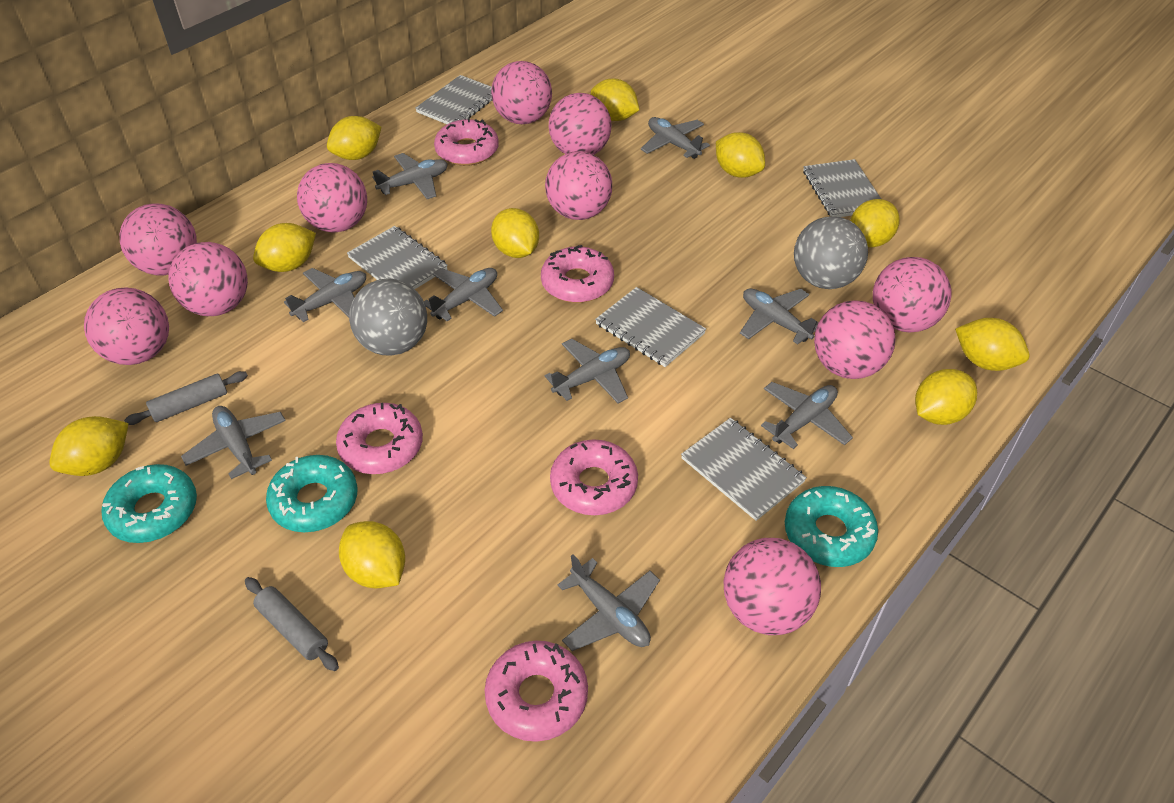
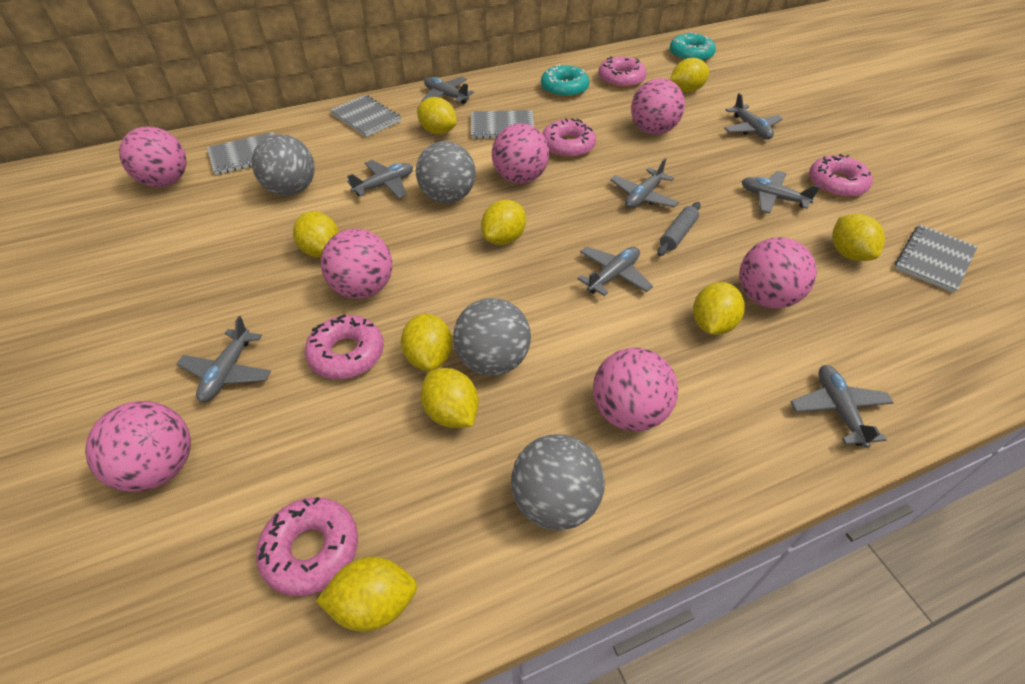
grey ball: [349,278,427,356] [794,216,868,289] = 2 -> [252,134,315,196] [416,141,476,203] [453,298,531,376] [511,434,605,530] = 4
grey notebook: [347,226,448,289] [415,75,493,124] [595,287,706,367] [681,418,807,521] [803,159,881,217] = 5 -> [207,132,274,175] [330,95,401,137] [471,110,534,139] [895,225,978,293] = 4
grey plane: [181,406,286,479] [284,268,366,322] [372,153,448,199] [424,268,503,321] [545,339,630,404] [558,554,660,651] [641,117,710,159] [740,289,819,345] [761,382,853,449] = 9 -> [177,316,271,402] [347,160,413,198] [421,77,474,104] [578,246,653,296] [610,158,679,208] [724,93,783,139] [741,171,820,214] [791,365,894,448] = 8
grey rolling pin: [124,371,248,425] [245,577,339,671] = 2 -> [657,202,701,256] = 1
pink ball: [84,287,169,365] [120,203,197,275] [168,242,248,316] [297,163,367,233] [491,61,552,124] [545,151,612,220] [549,93,612,155] [723,538,821,635] [814,300,896,379] [873,257,951,333] = 10 -> [85,401,191,492] [119,126,187,187] [321,229,392,299] [492,123,549,184] [593,348,678,431] [631,78,685,135] [739,237,817,309] = 7
turquoise donut: [101,464,197,543] [266,455,358,532] [785,486,878,567] = 3 -> [541,64,590,98] [670,32,716,61] = 2
yellow lemon: [49,416,129,476] [253,223,316,272] [327,116,381,160] [339,521,405,589] [491,208,539,258] [591,79,639,121] [716,132,765,178] [850,199,900,247] [915,369,977,425] [955,318,1030,371] = 10 -> [293,211,339,257] [316,557,417,632] [401,314,452,371] [417,97,457,134] [420,368,479,428] [481,200,526,245] [670,58,710,93] [693,282,745,335] [832,214,885,261] = 9

